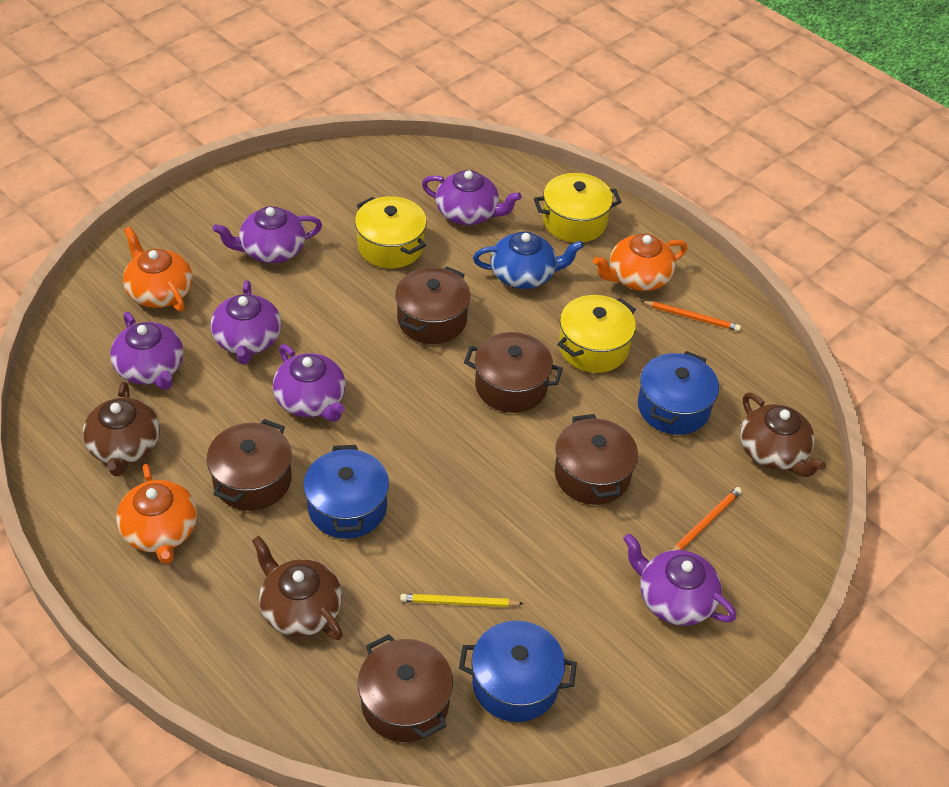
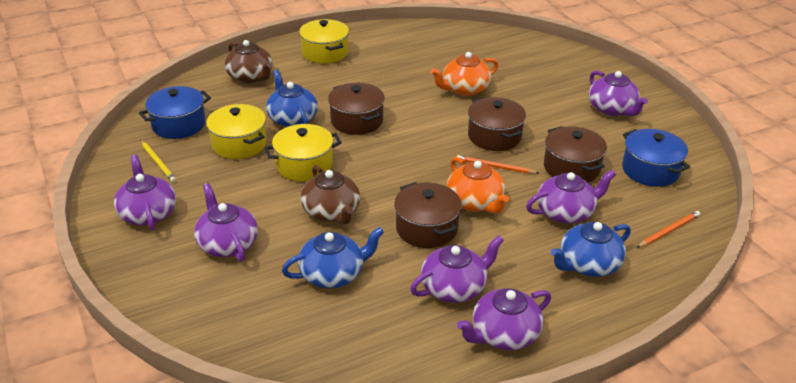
blue pot: [303,445,389,539] [459,621,577,722] [638,351,719,435] = 3 -> [139,86,211,139] [622,129,690,187] = 2
blue teapot: [473,232,583,289] = 1 -> [266,70,318,127] [282,227,384,288] [550,222,631,277] = 3
brown pot: [207,419,292,511] [358,634,453,742] [395,266,471,344] [464,332,563,413] [555,414,638,505] = 5 -> [328,83,385,135] [394,182,462,248] [468,97,526,151] [544,126,607,182] = 4
brown teapot: [83,382,160,476] [252,536,343,640] [740,393,826,477] = 3 -> [224,40,273,83] [301,165,360,225] = 2
orange teapot: [116,464,197,564] [123,227,193,311] [593,234,687,291] = 3 -> [431,52,498,96] [447,157,509,214] = 2

